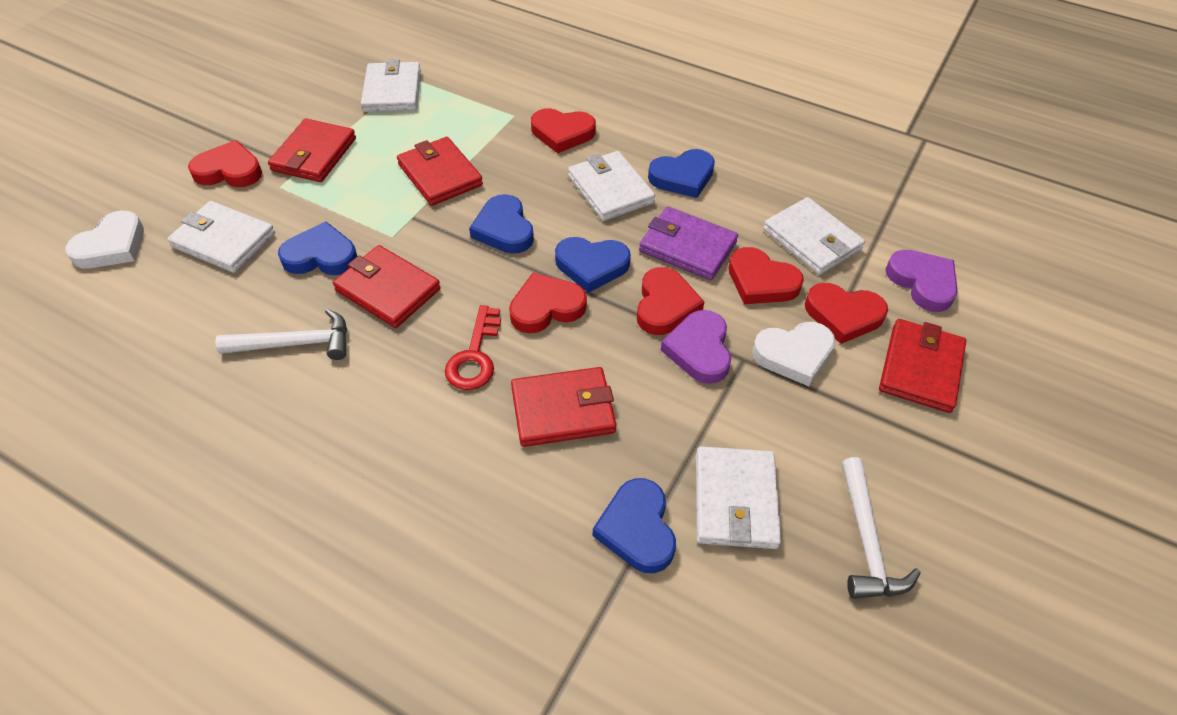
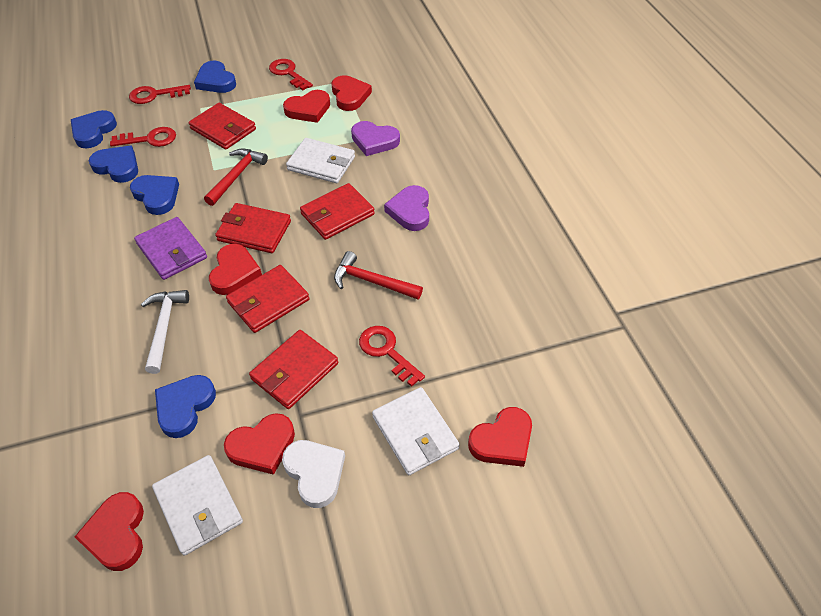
red hammer: none = 0 -> [204,149,268,206] [334,251,423,300] = 2
red key: [445,305,501,390] = 1 -> [110,127,176,147] [129,85,191,104] [269,59,313,91] [359,326,425,387] = 4
white hammer: [215,309,347,360] [842,457,921,599] = 2 -> [141,290,189,374] = 1
white heart: [65,211,144,269] [752,322,836,386] = 2 -> [282,440,345,508] = 1
white wallet: [168,201,275,273] [361,59,421,112] [568,151,655,221] [696,446,781,549] [763,197,865,275] = 5 -> [152,455,243,556] [286,138,355,183] [372,387,460,475] = 3

